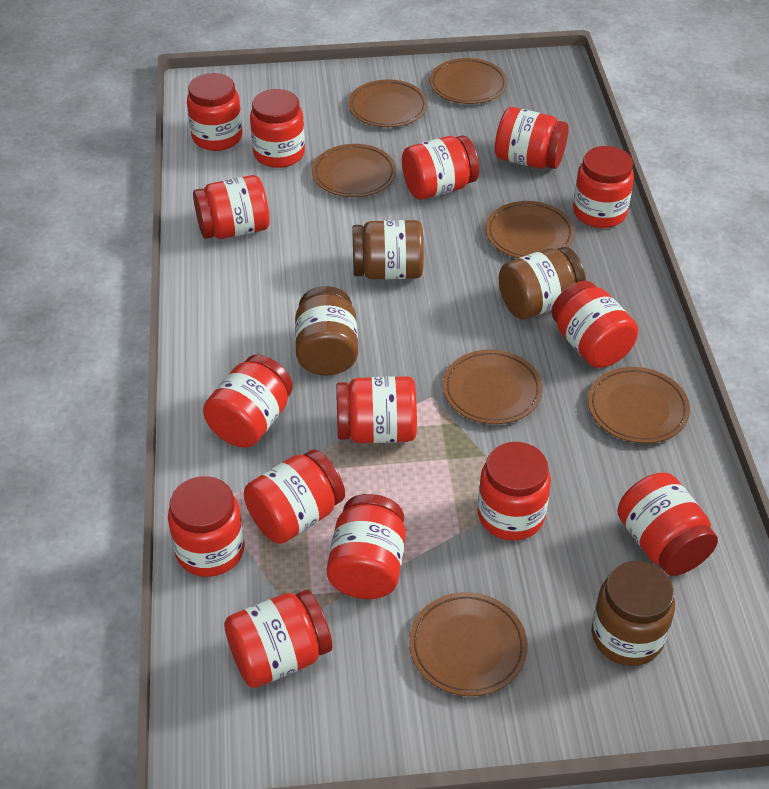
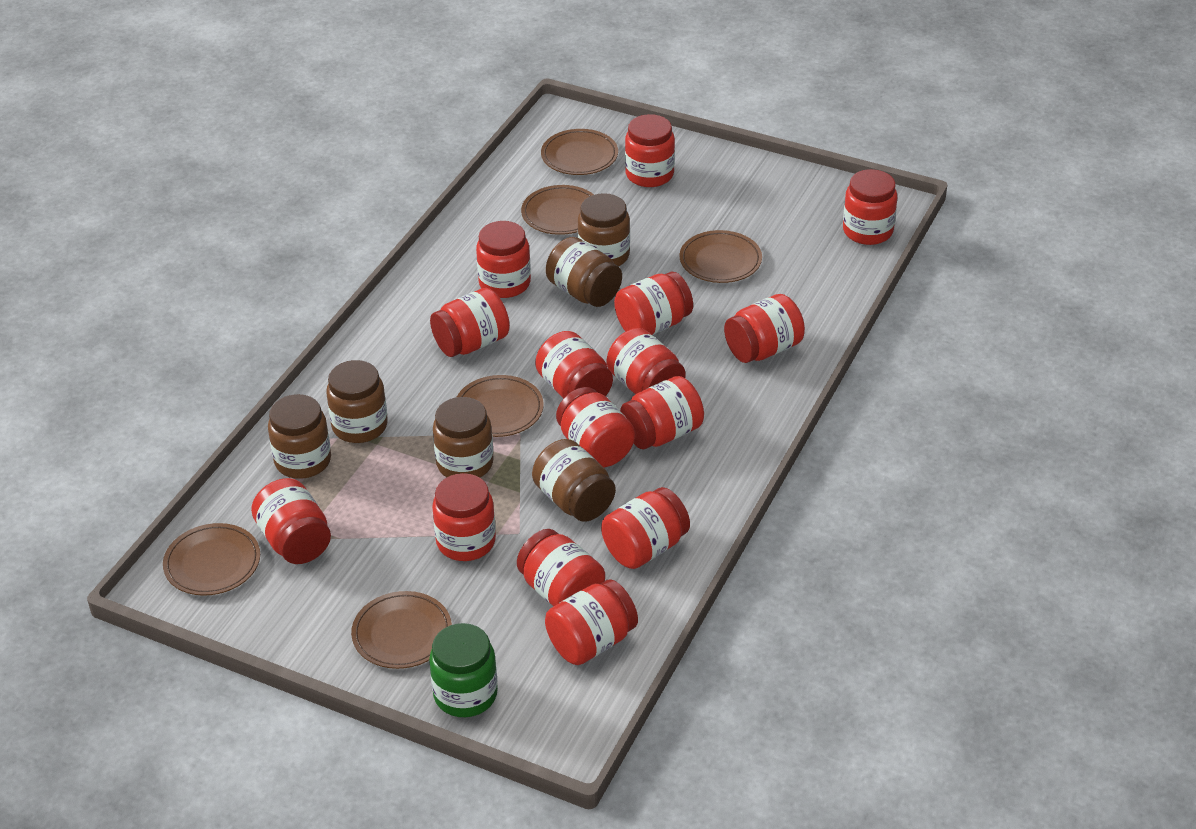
brown jar: [295,286,358,376] [352,220,424,279] [499,247,586,319] [592,561,675,666] = 4 -> [268,394,331,479] [326,360,388,443] [433,397,494,478] [532,439,616,522] [546,237,622,307] [578,193,630,266] = 6
brown plate: [312,144,396,197] [348,79,428,127] [409,592,528,696] [430,58,508,104] [443,350,543,424] [486,201,575,258] [588,367,690,443] = 7 -> [163,523,260,596] [351,591,452,669] [457,375,544,437] [521,185,594,235] [541,129,618,175] [680,230,762,283] = 6
green jar: none = 0 -> [429,623,498,717] = 1

